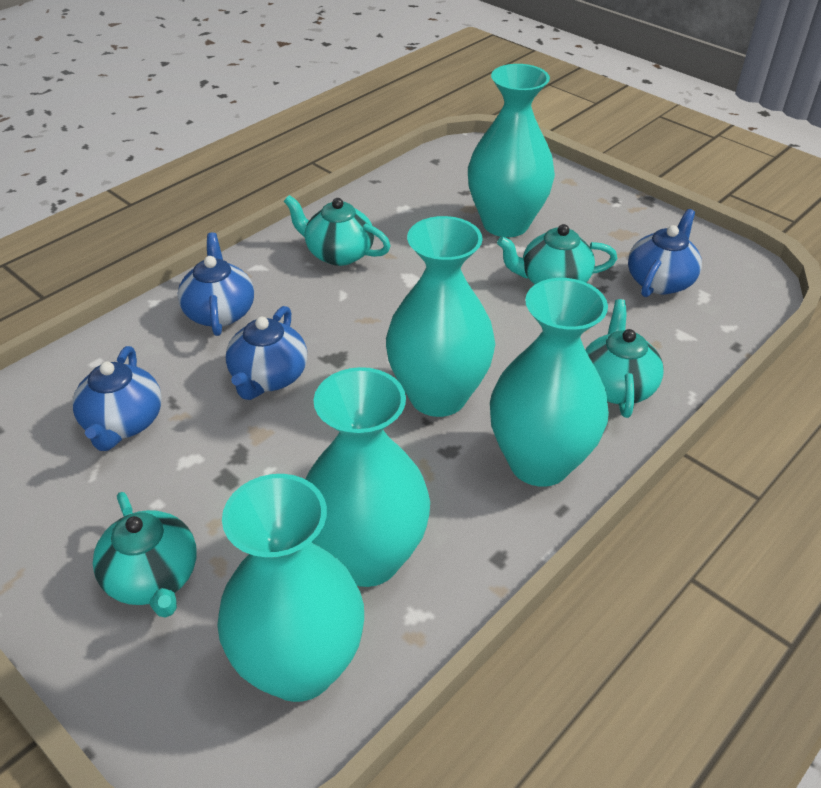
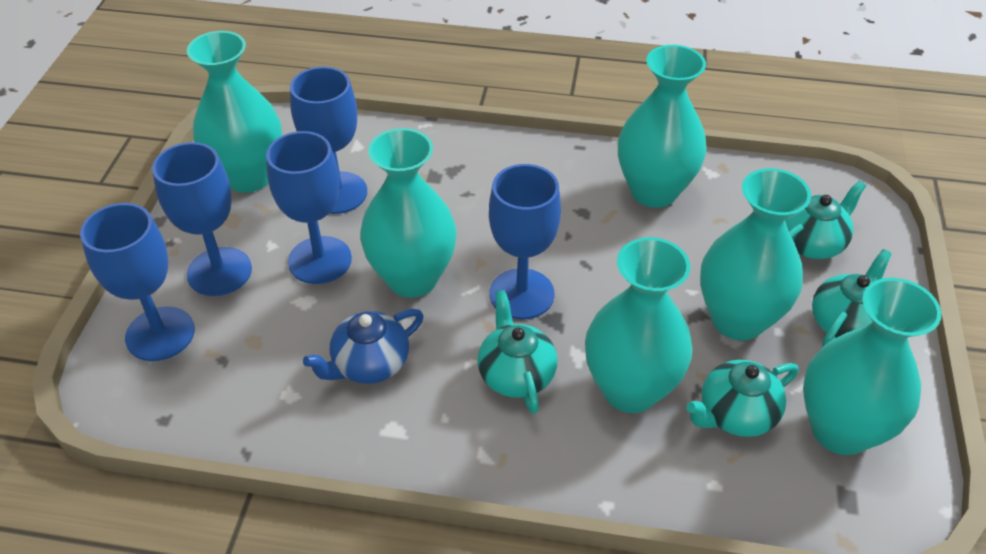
blue goblet: none = 0 -> [80,203,195,361] [152,142,252,296] [266,131,352,284] [290,67,367,214] [489,164,561,319] = 5
blue teapot: [72,346,162,451] [178,232,254,336] [226,306,307,400] [628,209,702,297] = 4 -> [303,309,424,384] = 1
turquoise vase: [217,474,364,702] [306,367,430,587] [386,216,495,417] [468,64,555,237] [490,278,609,487] = 5 -> [187,31,282,193] [360,128,457,298] [585,237,692,413] [618,45,706,208] [700,168,811,341] [803,278,942,455] = 6

